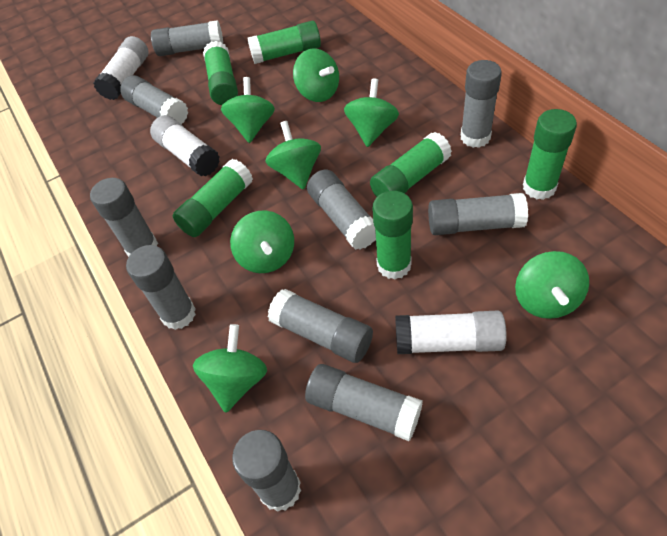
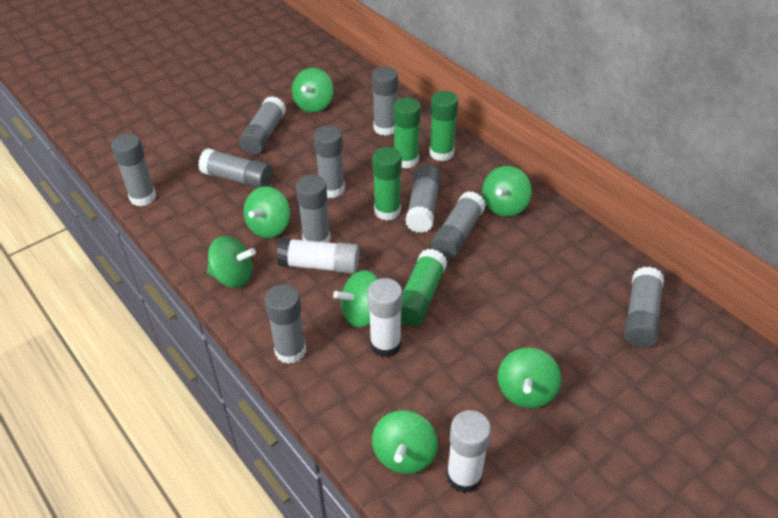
green glue stick: [173,159,253,237] [203,41,238,105] [247,21,321,64] [370,132,452,197] [372,191,413,279] [523,109,577,200] = 6 -> [372,147,402,221] [393,98,421,169] [401,249,447,327] [429,91,458,161] = 4

